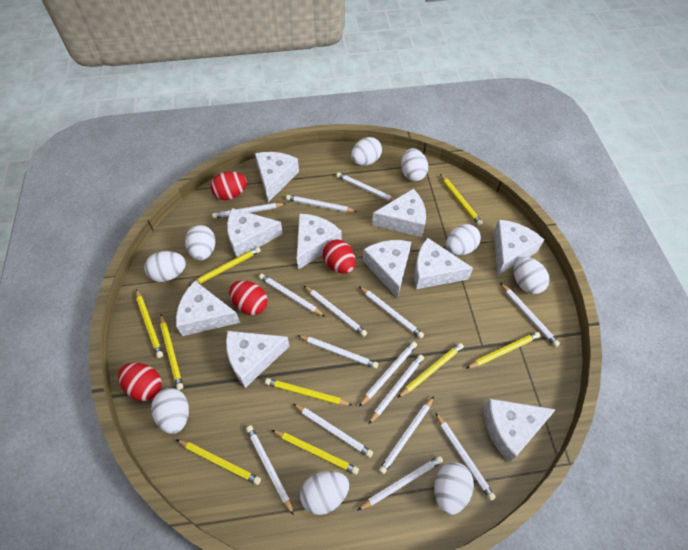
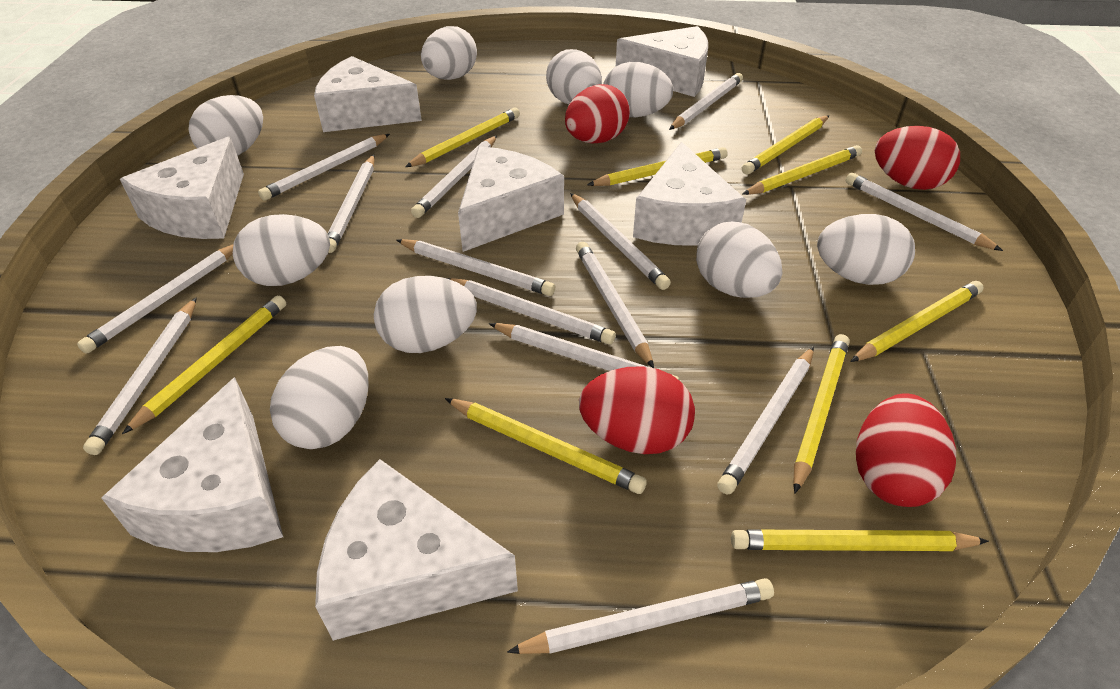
white cheese: [176,281,240,336] [226,331,290,388] [227,208,283,258] [255,152,299,202] [297,214,342,269] [363,240,411,298] [372,189,426,237] [414,238,473,289] [484,399,556,462] [493,220,544,276] = 10 -> [101,377,283,552] [120,136,244,239] [314,56,422,132] [315,459,518,641] [458,146,564,252] [616,26,708,97] [633,142,746,246] = 7
white pencil: [212,203,286,218] [246,425,294,515] [259,274,325,317] [286,195,358,212] [293,404,373,458] [297,335,378,369] [304,286,367,337] [336,172,395,202] [358,456,443,510] [359,286,424,339] [359,341,417,407] [368,354,424,424] [379,396,434,474] [435,413,496,501] [500,283,560,347] = 15 -> [77,244,233,354] [83,297,197,455] [258,134,390,201] [328,155,375,253] [397,239,556,296] [411,135,497,218] [447,278,616,345] [489,323,680,381] [507,578,774,654] [570,193,671,290] [576,242,654,368] [669,73,743,130] [717,347,814,494] [846,173,1003,251] = 14

